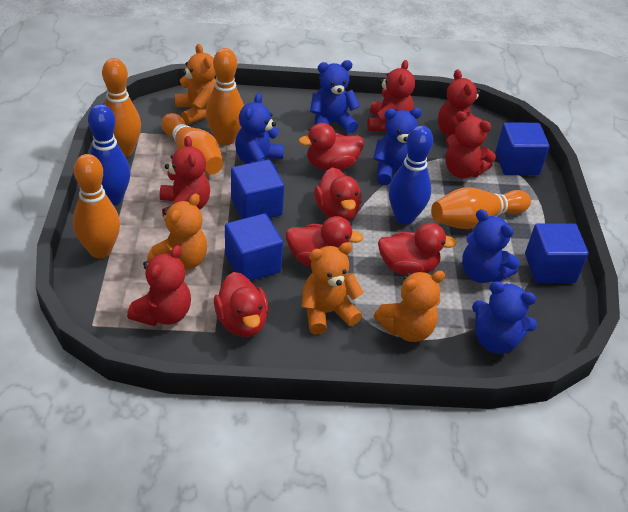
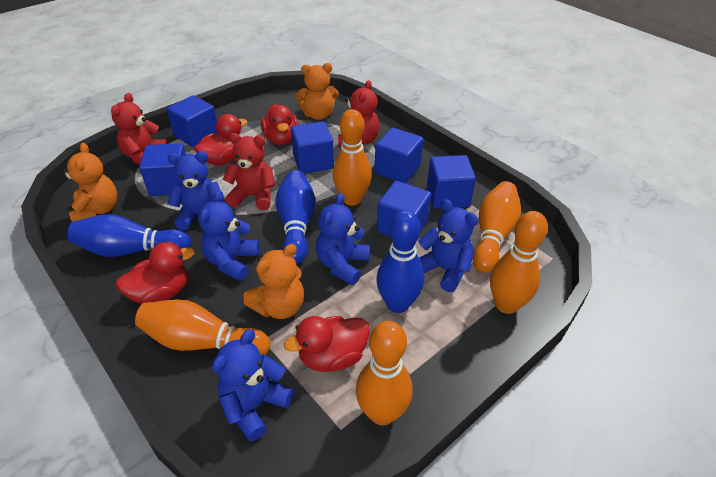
blue bowling pin: [88,104,130,206] [389,125,433,224] = 2 -> [68,214,191,257] [275,170,315,264] [376,210,424,313] = 3
blue cube: [225,214,283,281] [231,160,284,219] [496,122,550,175] [525,223,589,283] = 4 -> [139,143,186,196] [167,95,217,148] [291,121,334,174] [374,128,423,183] [377,181,431,237] [427,155,476,209] = 6
orange teddy bear: [147,193,207,270] [175,44,216,125] [302,242,364,334] [374,271,445,342] = 4 -> [62,142,117,222] [243,244,304,319] [295,63,339,120] = 3
red duck: [214,272,269,337] [286,216,363,267] [298,123,364,171] [314,167,362,221] [378,223,457,275] = 5 -> [115,242,195,304] [194,114,247,166] [261,104,298,145] [284,316,370,372] = 4
red teddy bear: [127,245,191,326] [160,136,210,220] [367,60,415,131] [438,70,481,137] [445,111,496,179] = 5 -> [111,93,168,165] [222,133,275,210] [338,80,380,147] = 3

